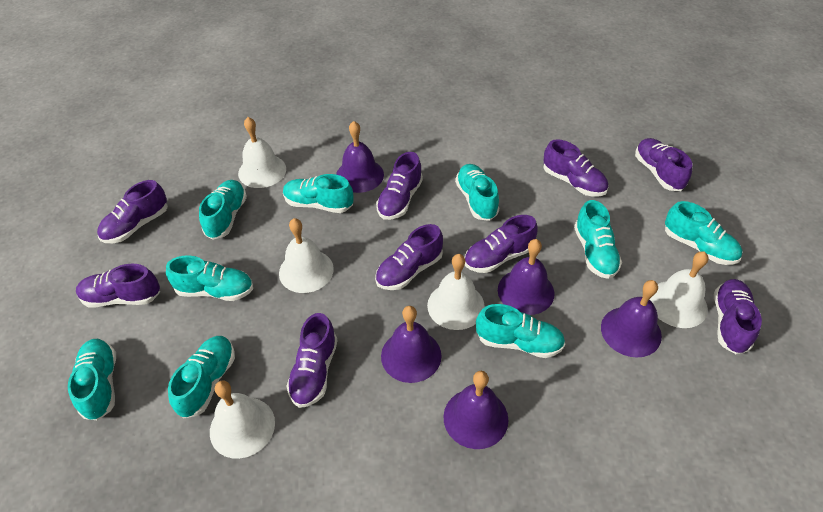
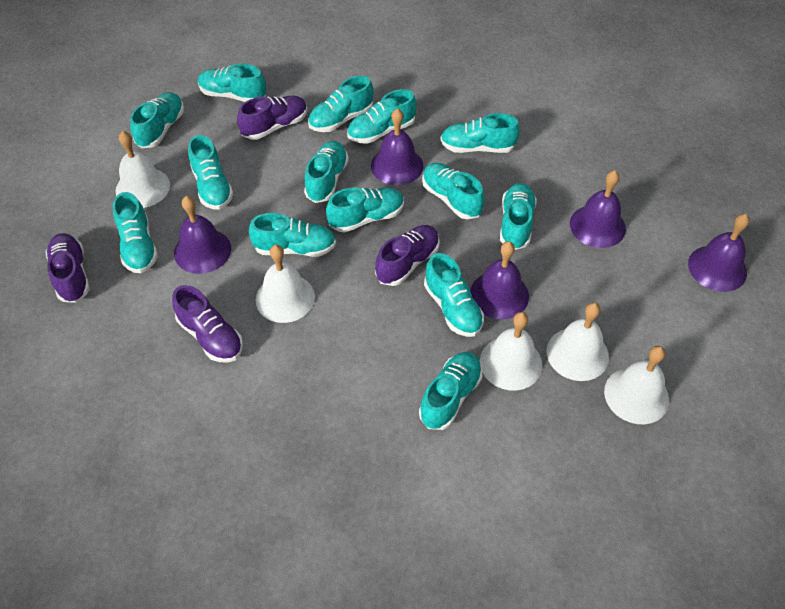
purple shoe: [76,264,160,307] [97,180,168,243] [286,313,338,408] [375,224,443,290] [376,152,423,220] [464,215,538,273] [543,139,608,197] [635,138,692,191] [714,279,762,354] = 9 -> [46,233,90,303] [172,285,243,363] [237,96,308,140] [375,225,440,286] = 4
turquoise shoe: [68,339,116,421] [166,255,253,301] [168,336,235,418] [199,180,247,240] [283,174,353,213] [455,164,499,221] [476,304,565,358] [574,200,622,279] [665,201,743,265] = 9 -> [113,192,158,273] [130,92,184,148] [188,135,233,210] [198,63,266,102] [249,213,336,257] [304,141,349,203] [308,76,374,132] [326,187,404,233] [347,89,417,144] [419,352,482,430] [422,163,485,219] [424,253,484,337] [440,113,520,153] [500,183,537,250] = 14

